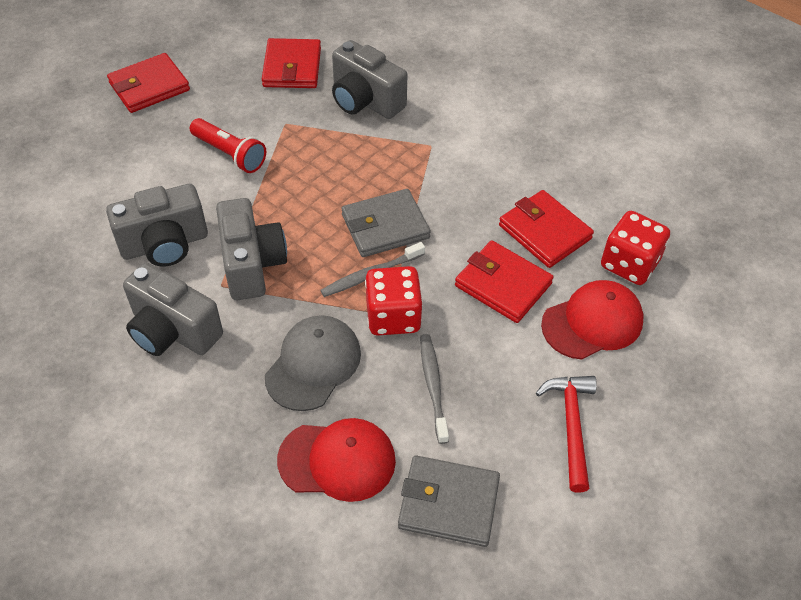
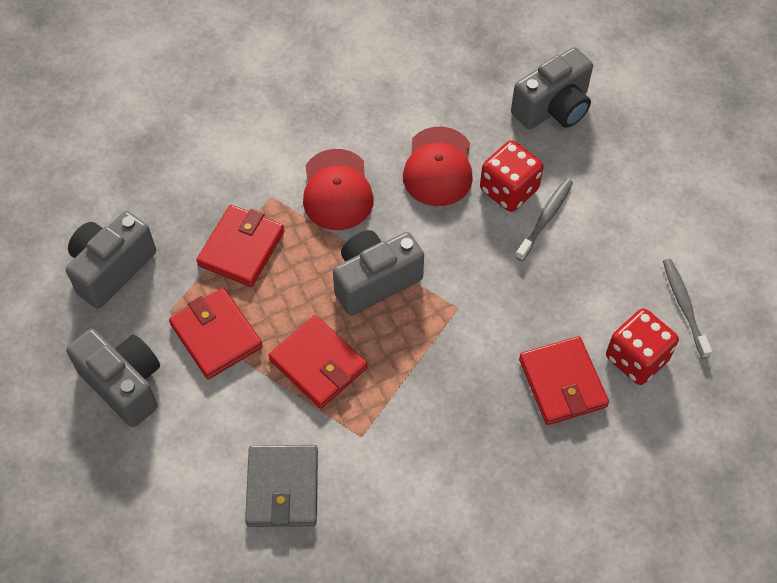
grey cap: [265,315,361,411] = 1 -> none = 0
grey wallet: [342,189,431,257] [398,455,500,547] = 2 -> [245,445,318,527] = 1
red flashlight: [190,118,266,173] = 1 -> none = 0
red hammer: [536,376,597,493] = 1 -> none = 0

